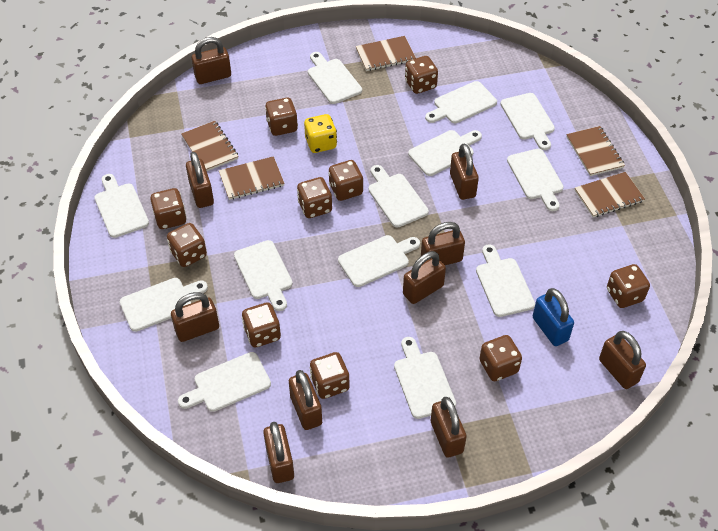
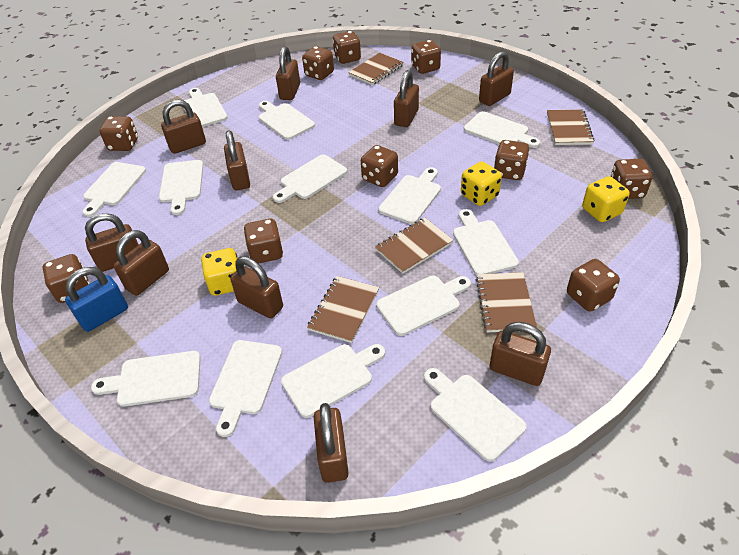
yellow dice: [304,114,337,153] = 1 -> [201,248,237,296] [461,161,502,206] [582,176,630,222] = 3

